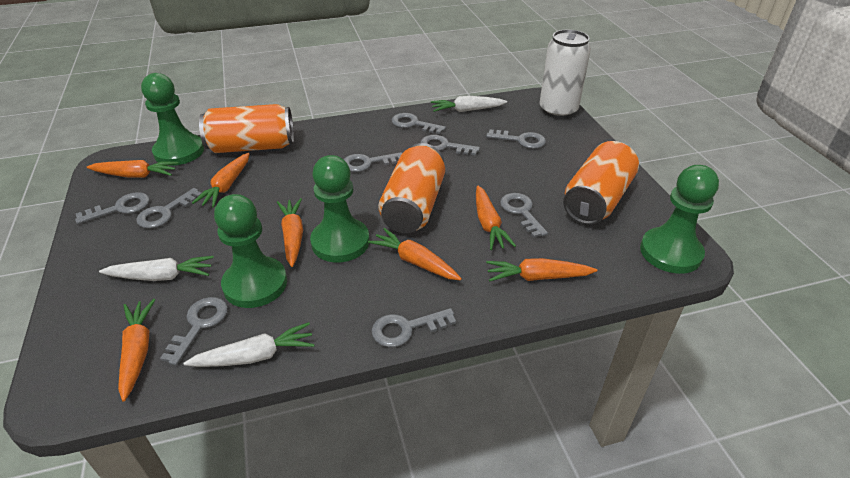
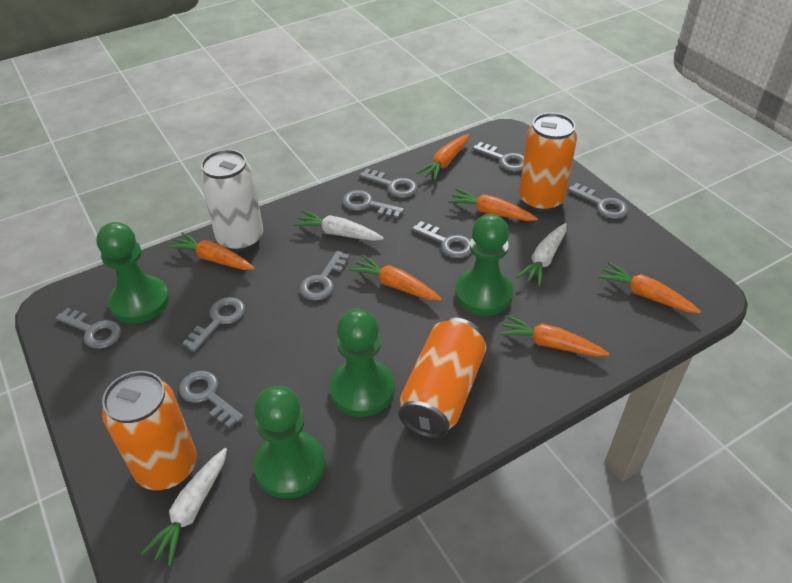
orange carrot: [87,160,179,178] [118,299,155,401] [192,153,250,208] [277,198,303,267] [368,228,462,280] [476,186,516,250] [486,258,597,282] = 7 -> [168,232,255,270] [349,255,442,301] [416,134,469,181] [448,188,538,221] [499,315,610,357] [598,262,701,313] = 6

